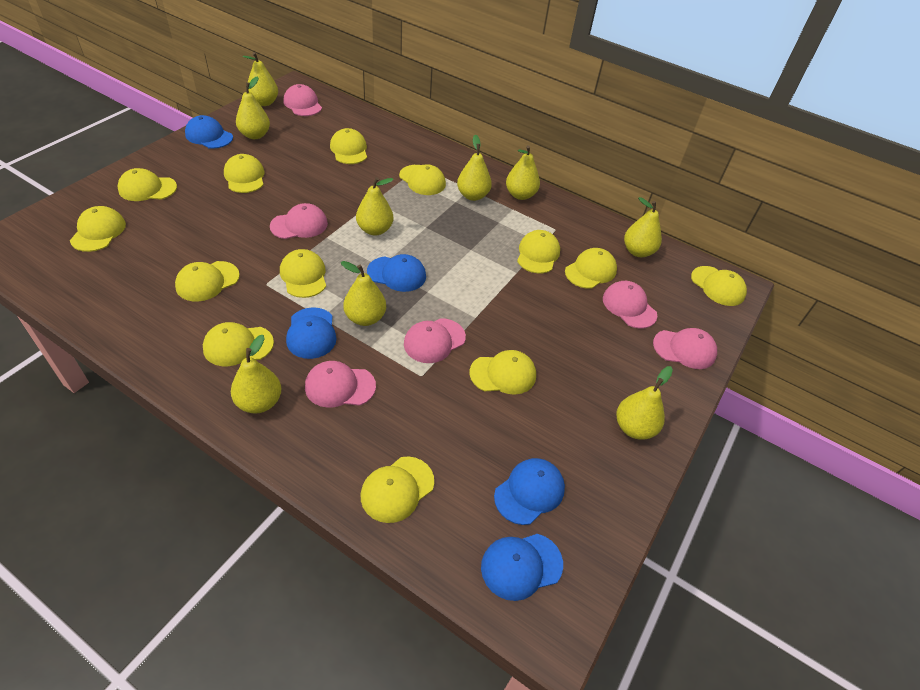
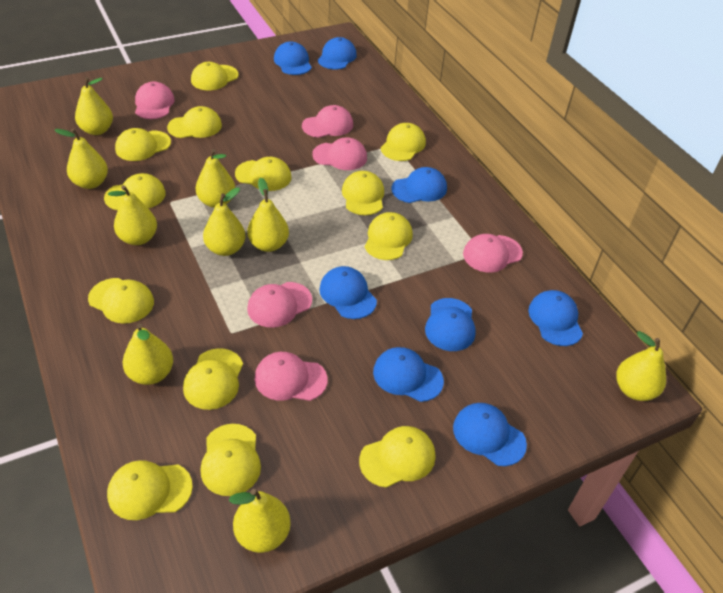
blue cap: [185,115,233,149] [286,307,337,359] [367,254,426,292] [481,534,563,601] [494,458,565,525] = 5 -> [274,41,312,75] [318,37,357,70] [319,266,377,319] [373,347,444,402] [392,167,447,203] [425,298,476,351] [453,403,527,466] [528,290,583,346] = 8

